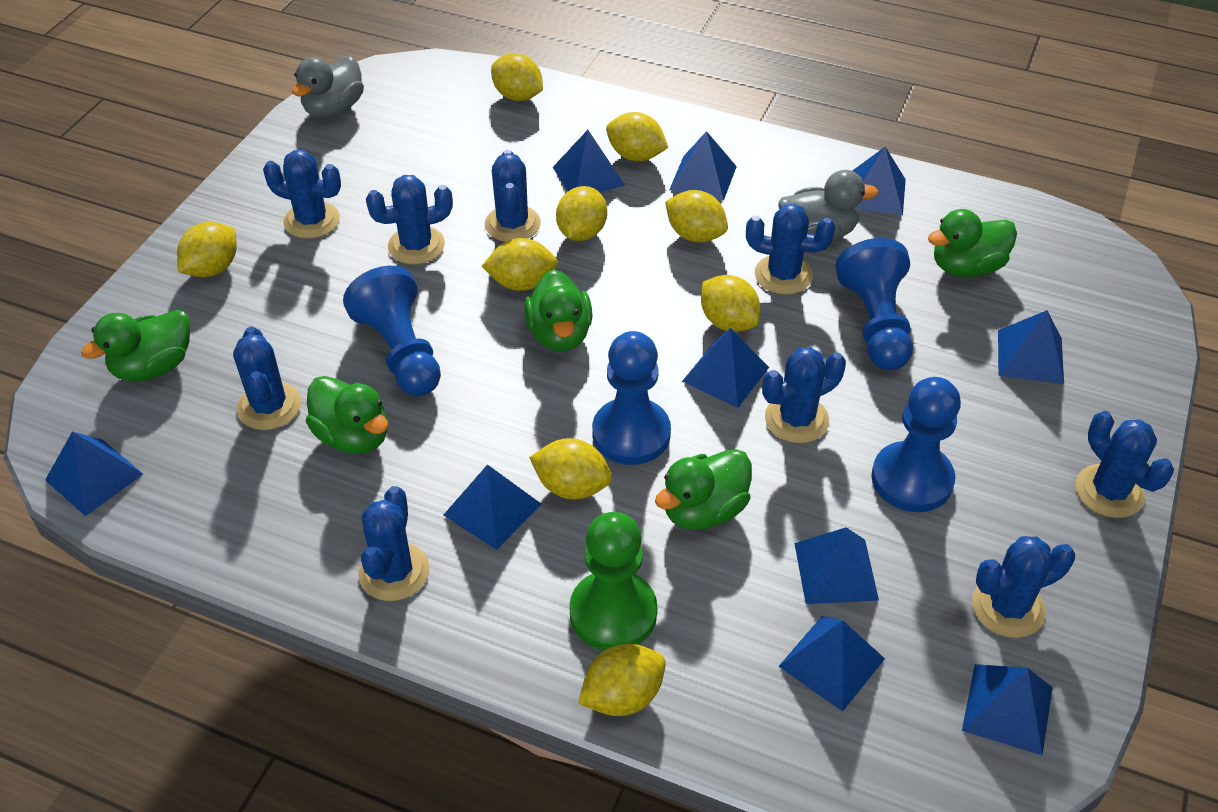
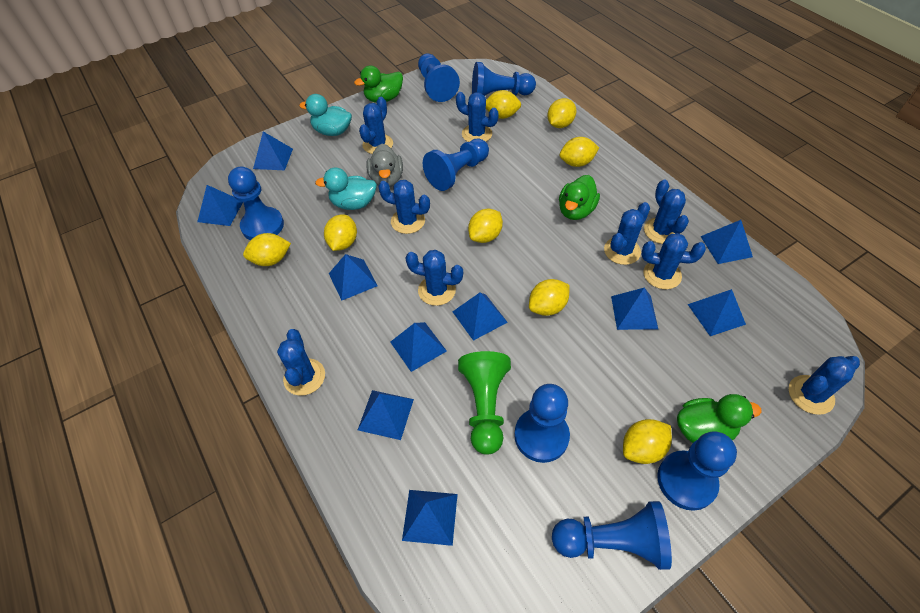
blue pawn: [343,266,441,396] [592,331,671,465] [836,238,913,370] [871,377,961,512] = 4 -> [228,167,284,240] [418,53,460,102] [423,138,489,191] [472,62,536,96] [514,384,570,463] [552,501,672,570] [657,431,737,511] = 7
green duck: [81,310,190,382] [306,376,388,454] [524,270,593,352] [655,449,752,530] [928,209,1017,277] = 5 -> [354,66,403,102] [559,175,600,220] [677,394,762,443] = 3
grey duck: [292,56,364,118] [778,170,879,241] = 2 -> [366,144,403,187] = 1
turquoise duck: none = 0 -> [299,94,352,136] [315,167,377,210] = 2
yellow lemon: [177,222,237,277] [482,238,558,291] [491,53,543,101] [529,438,612,500] [556,186,607,241] [578,644,666,716] [606,112,668,161] [665,190,728,243] [701,275,760,332] = 9 -> [243,233,291,266] [324,215,357,251] [468,209,503,243] [486,90,521,119] [529,279,570,316] [547,98,576,128] [560,137,599,167] [623,419,672,464] = 8

